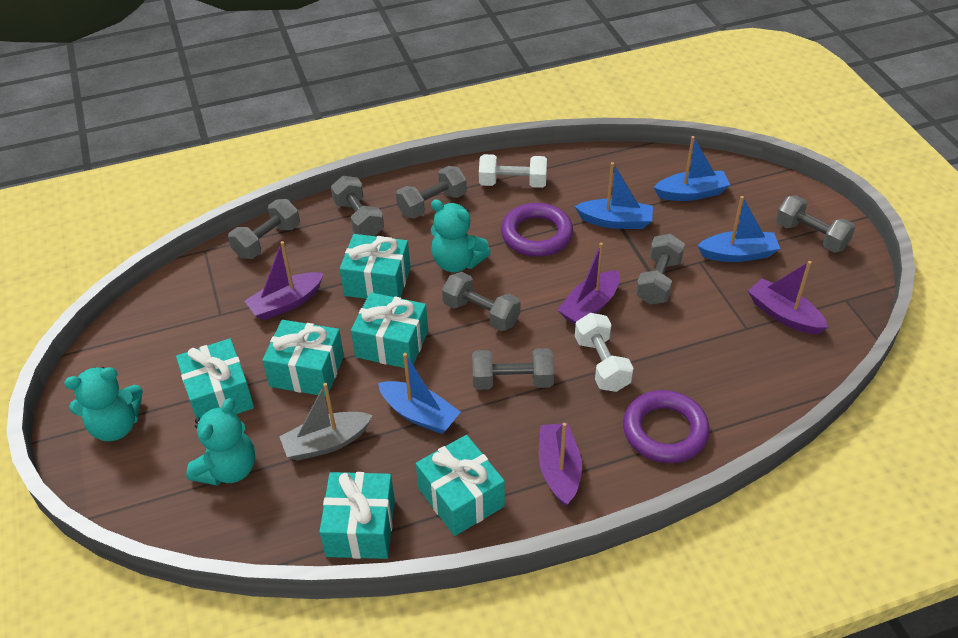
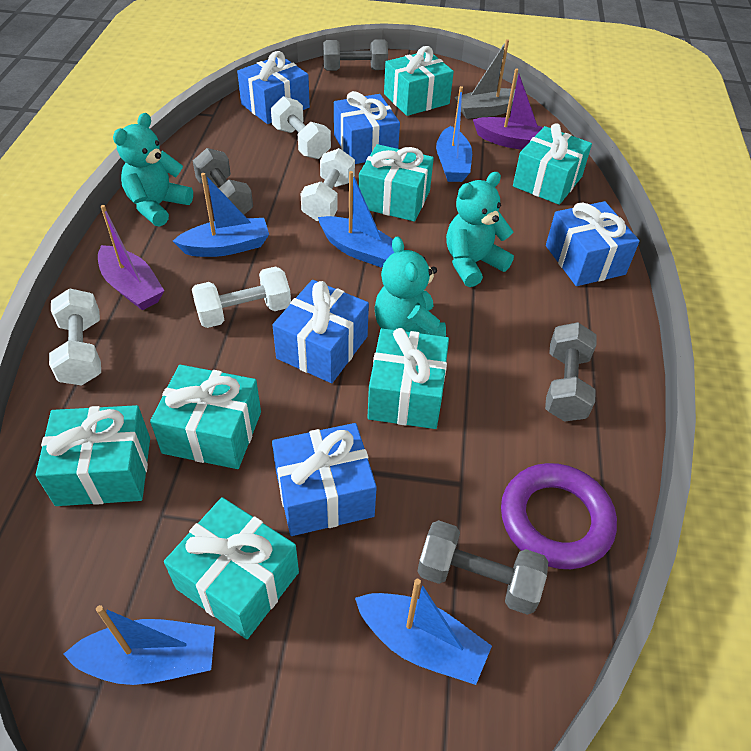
blue boat: [378,353,460,434] [574,162,653,229] [654,136,730,201] [697,196,780,262] = 4 -> [64,605,215,685] [173,173,269,257] [318,171,394,268] [355,579,492,685] [436,86,472,182] = 5
blue gift: none = 0 -> [237,51,310,124] [272,280,369,383] [272,423,377,536] [334,91,400,164] [546,201,640,286] = 5
grey dumbbell: [228,199,300,259] [331,176,384,236] [396,166,467,219] [442,272,521,331] [472,348,554,390] [636,234,685,305] [776,195,855,253] = 7 -> [193,148,253,215] [323,39,388,71] [417,520,549,615] [545,322,597,422] = 4
purple boat: [245,241,324,320] [539,423,582,506] [558,242,620,325] [748,261,828,334] = 4 -> [98,205,164,310] [473,69,543,150] = 2
purple ring: [501,203,573,257] [623,390,710,463] = 2 -> [501,463,617,569] = 1
turquoise gift: [176,338,254,418] [262,320,344,397] [319,472,395,559] [340,234,411,299] [351,292,428,368] [416,435,505,536] = 6 -> [36,405,150,506] [150,365,261,469] [164,497,299,639] [359,144,434,222] [368,328,449,429] [384,46,454,116] [513,123,592,205] = 7
white dumbbell: [479,154,547,188] [575,313,633,392] = 2 -> [49,289,101,385] [192,266,291,328] [271,96,331,159] [301,148,355,221] = 4

